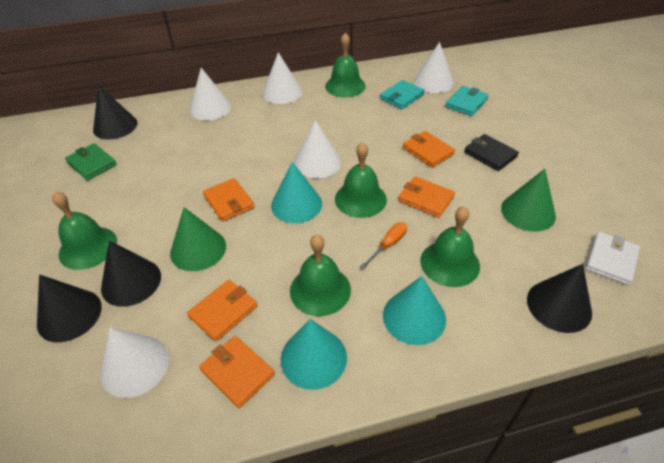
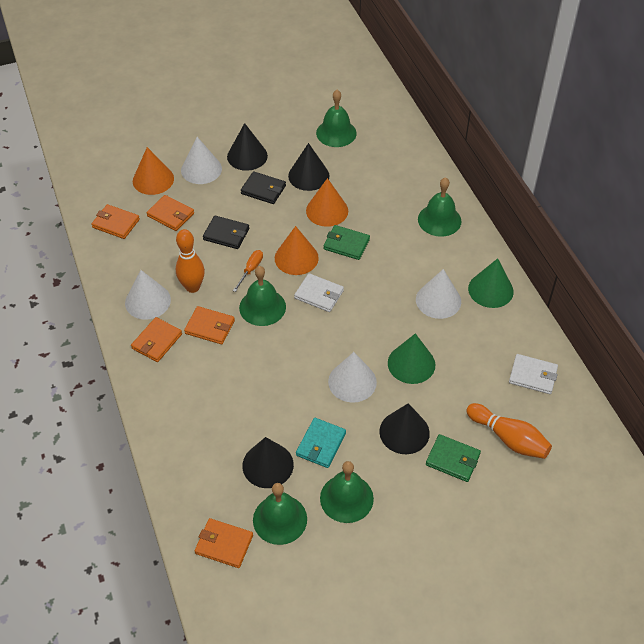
black wallet: [464,134,519,171] = 1 -> [203,216,249,249] [241,171,286,204] = 2
green wallet: [65,143,117,181] = 1 -> [323,225,370,260] [426,434,481,482] = 2
orange bowling pin: none = 0 -> [176,229,205,293] [466,403,552,459] = 2
orange cone: none = 0 -> [133,147,174,195] [275,226,319,275] [306,178,348,227] = 3
turquoise cone: [271,162,322,223] [281,319,347,390] [383,276,446,345] = 3 -> none = 0
turquoise wallet: [380,80,425,109] [445,86,489,116] = 2 -> [296,418,346,468] = 1
white cone: [100,328,169,398] [190,68,231,120] [262,52,302,104] [294,120,341,178] [414,42,454,93] = 5 -> [125,270,171,320] [181,137,222,184] [328,352,377,403] [416,269,461,319] = 4
white wallet: [586,232,640,285] = 1 -> [294,273,344,312] [509,354,558,394] = 2

